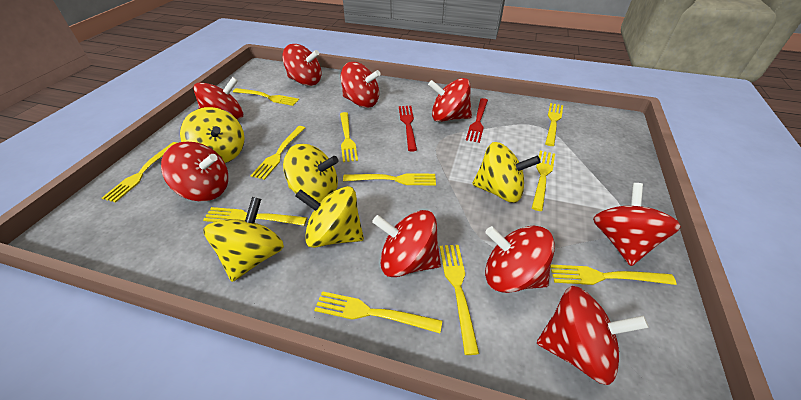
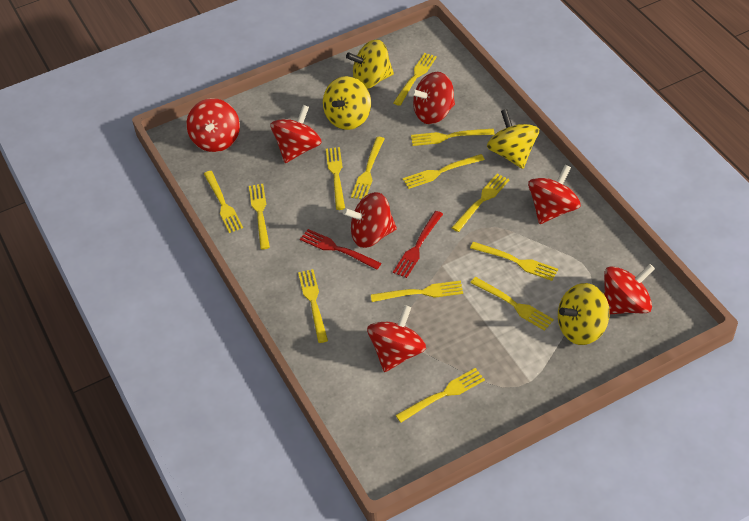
red spinning top: [161,141,228,201] [193,77,243,119] [282,44,321,86] [341,62,381,108] [372,210,441,277] [428,78,472,122] [485,226,555,293] [537,286,649,385] [593,183,681,266] = 9 -> [186,98,240,152] [271,105,322,163] [343,192,397,248] [367,305,426,372] [411,72,455,124] [528,165,581,224] [604,264,655,315] = 7
yellow fork: [102,142,177,203] [203,207,307,226] [233,88,299,106] [250,126,305,180] [314,291,442,333] [340,112,358,162] [343,173,436,185] [440,245,479,355] [532,151,555,211] [545,103,563,146] [550,265,677,285] = 11 -> [204,171,243,233] [249,184,270,249] [298,269,328,343] [326,147,345,210] [351,137,385,199] [371,281,463,302] [393,53,437,106] [395,368,485,423] [403,154,485,189] [411,129,495,146] [452,173,510,232] [470,242,558,281] [470,277,554,331] = 13
yellow spinning top: [180,107,245,163] [203,197,284,282] [283,144,338,203] [295,186,364,248] [472,142,541,203] = 5 -> [323,76,371,130] [346,39,394,89] [487,109,539,169] [558,283,610,345] = 4

